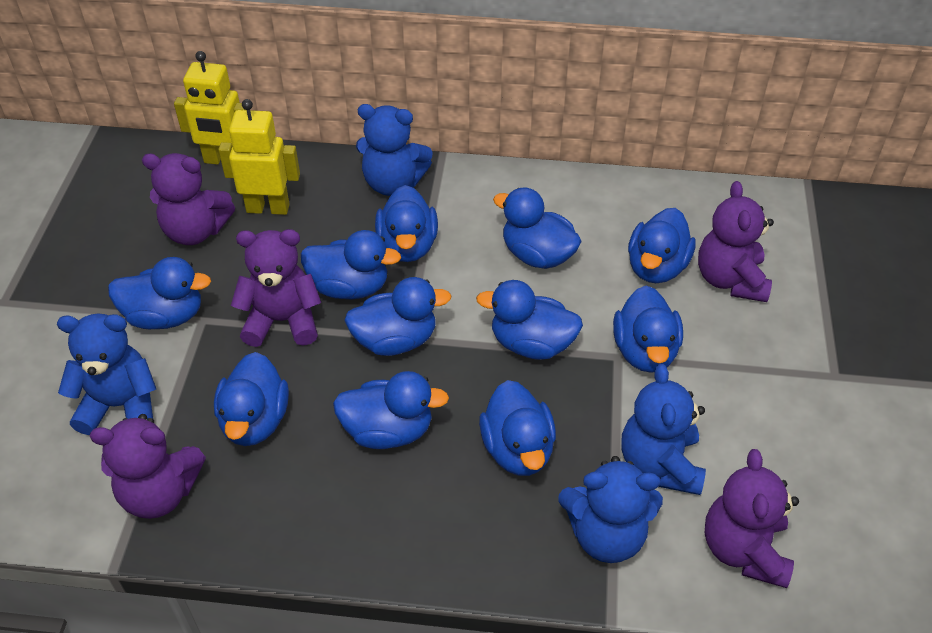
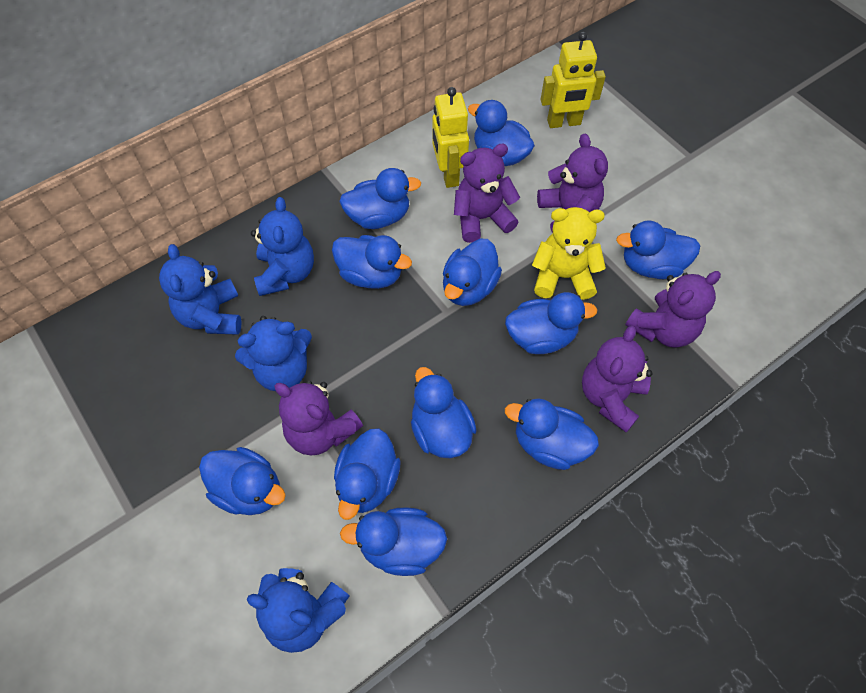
yellow teddy bear: none = 0 -> [532,207,606,300] = 1

